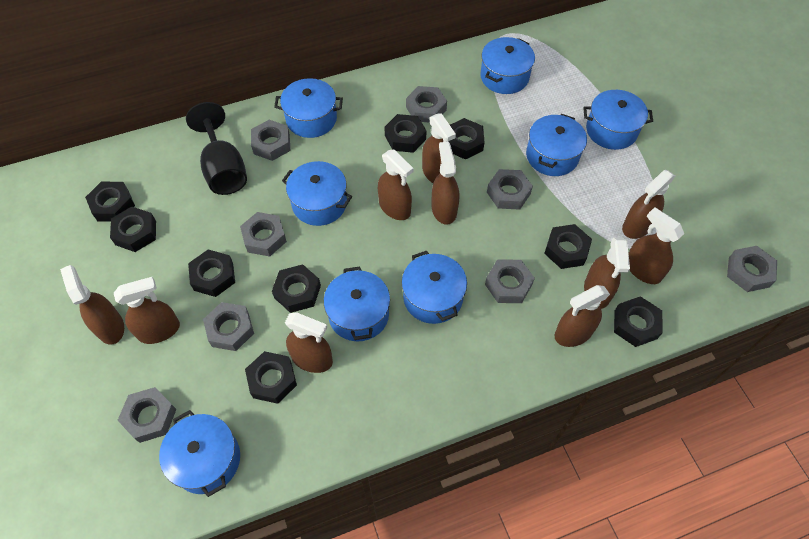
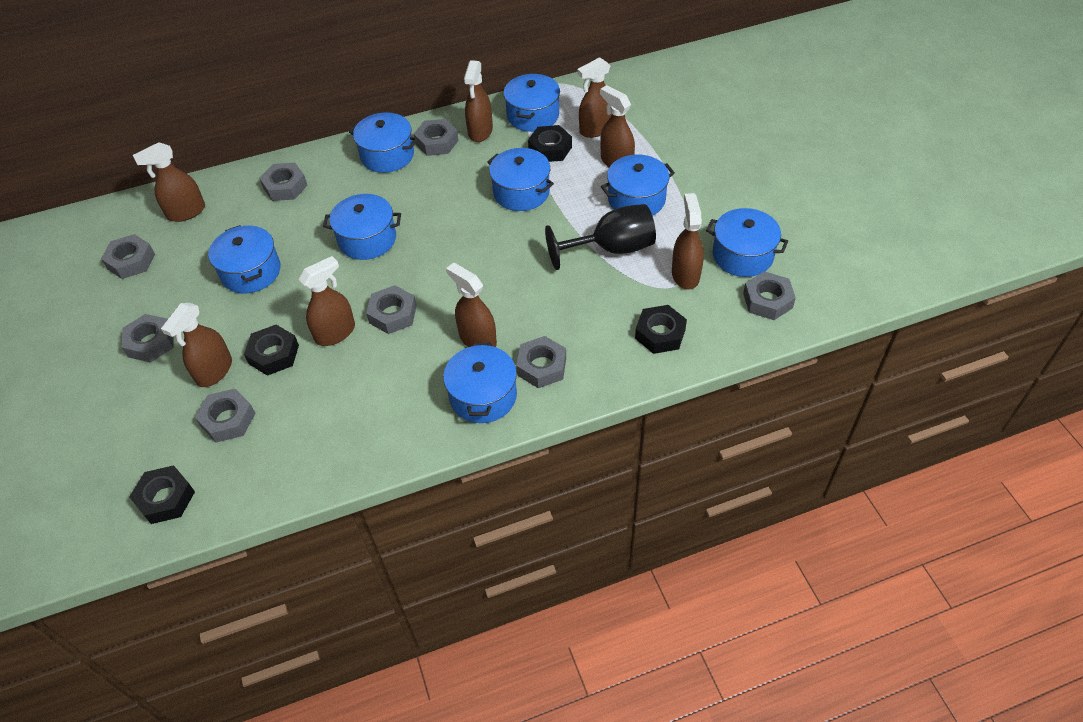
black nut: [85,182,135,222] [110,207,156,252] [188,249,235,297] [245,351,297,404] [272,264,321,313] [384,114,427,153] [448,118,485,160] [544,224,592,269] [614,296,663,347] = 9 -> [130,465,195,524] [244,325,299,376] [528,125,572,162] [635,305,687,354] = 4
brown spray bottle: [60,265,124,345] [114,277,180,344] [285,312,333,373] [378,150,414,220] [422,113,456,183] [432,142,459,225] [555,285,610,347] [584,237,630,309] [622,170,675,239] [628,207,684,284] = 10 -> [133,142,205,222] [161,303,232,387] [299,256,355,346] [446,263,497,347] [464,60,493,142] [577,57,612,138] [600,85,635,168] [672,193,704,290] = 8

